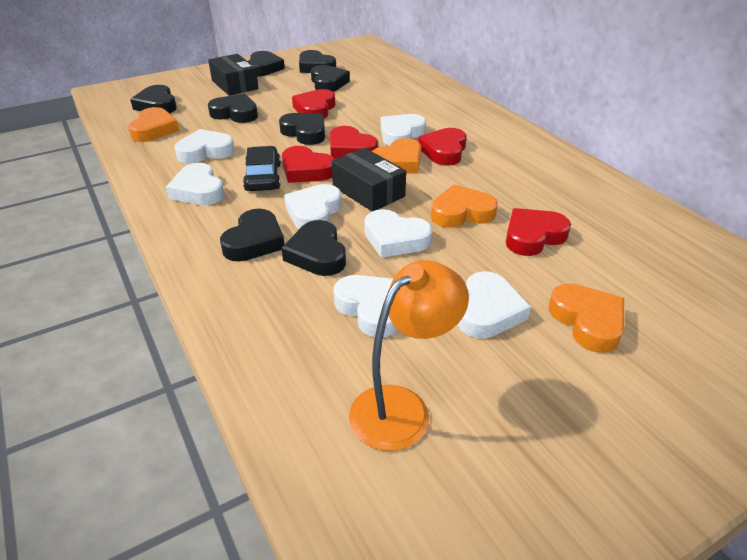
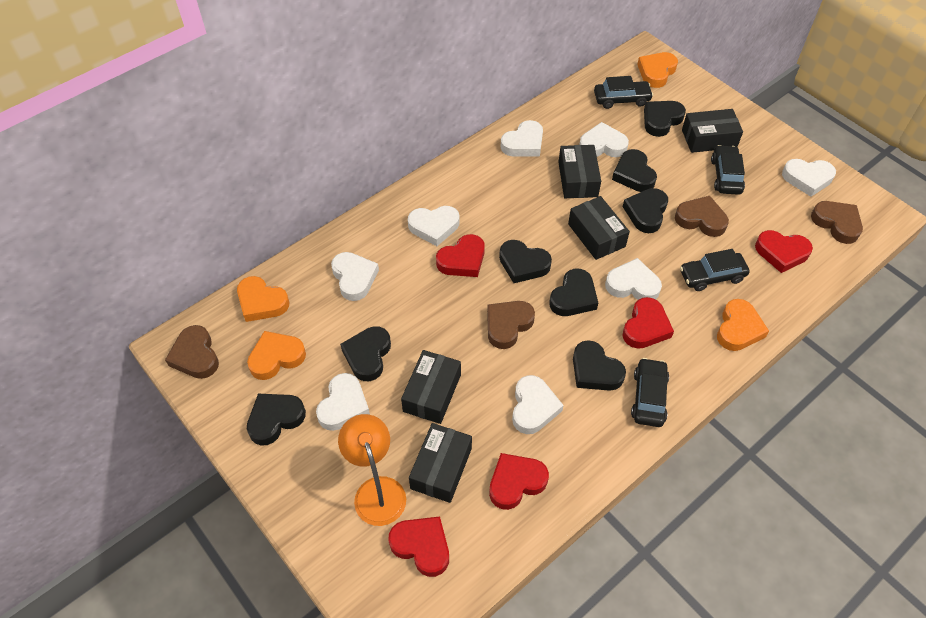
black box: [208,54,259,96] [332,148,406,211] = 2 -> [401,350,461,424] [409,423,472,503] [558,145,601,198] [568,196,630,260] [682,109,743,153] = 5
black car: [243,146,281,191] = 1 -> [594,76,653,109] [631,358,669,427] [680,249,750,291] [711,145,745,195] = 4
brown heart: none = 0 -> [165,325,219,379] [487,301,535,349] [675,196,729,237] [811,201,863,244] = 4
white heart: [166,163,225,205] [174,129,235,164] [284,184,342,229] [334,275,398,337] [364,209,433,258] [381,114,426,146] [457,271,531,339] = 7 -> [316,373,370,431] [331,252,379,301] [408,206,460,246] [500,120,543,157] [512,375,564,434] [580,122,629,157] [605,258,662,300] [782,159,836,197] = 8

